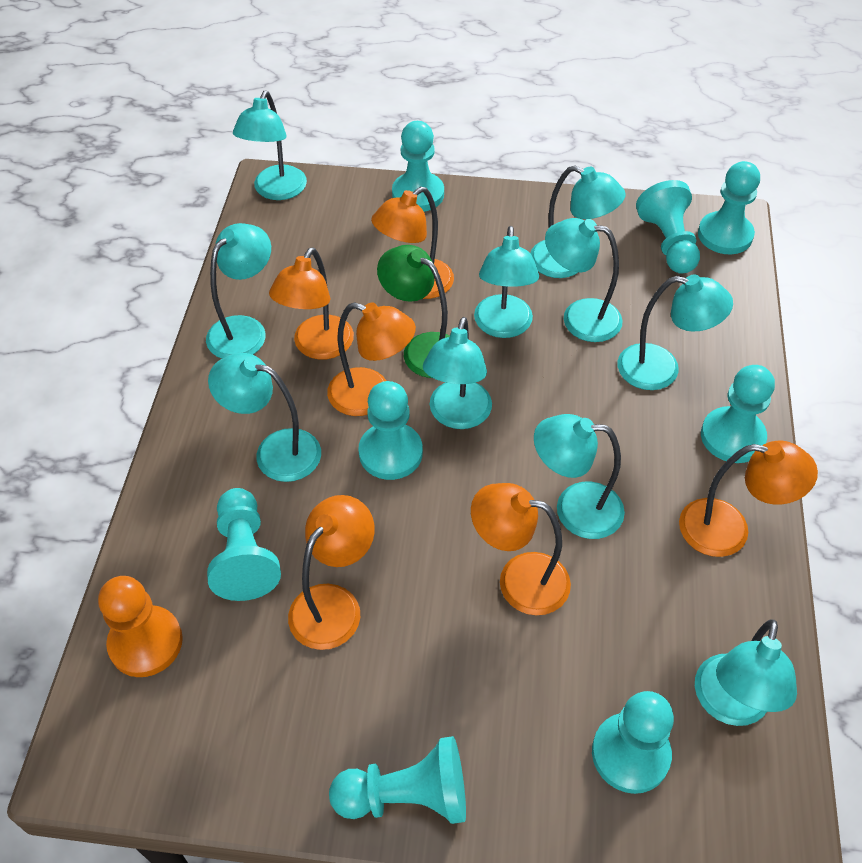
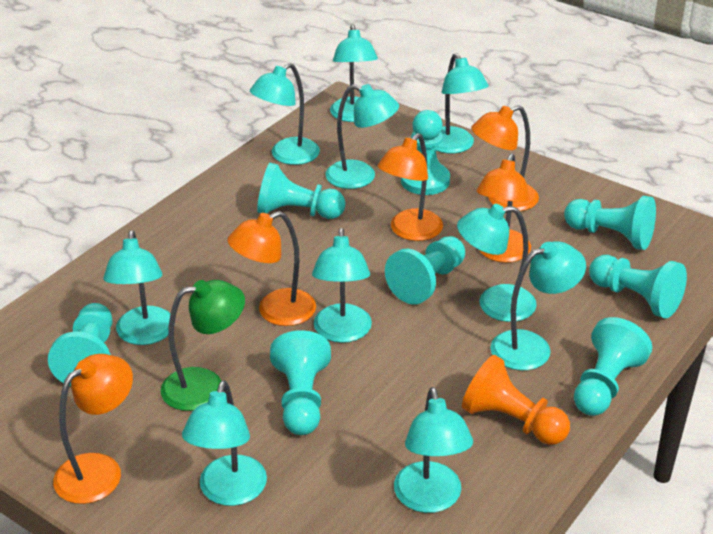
orange lamp: [269,247,354,360] [288,495,375,650] [327,302,416,416] [371,187,454,299] [471,483,571,615] [679,441,818,557] = 6 -> [53,354,133,504] [227,211,316,326] [378,133,443,241] [471,105,539,211] [476,153,531,263] = 5

